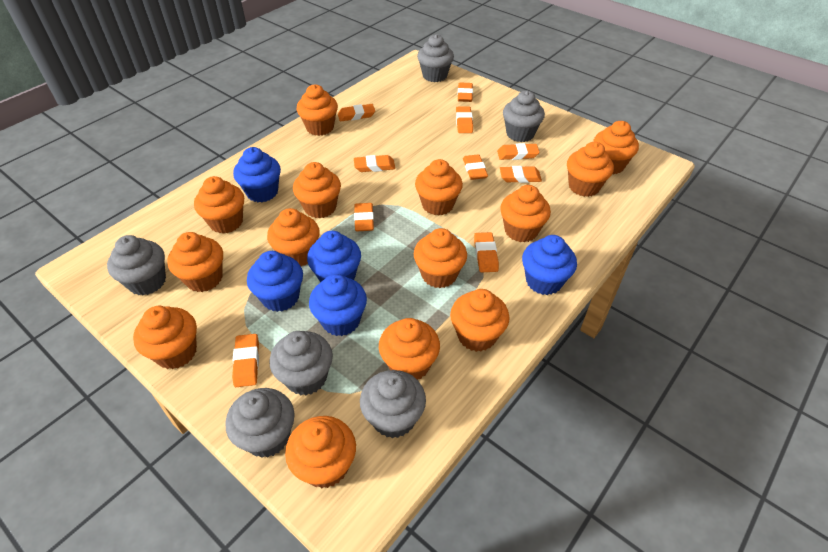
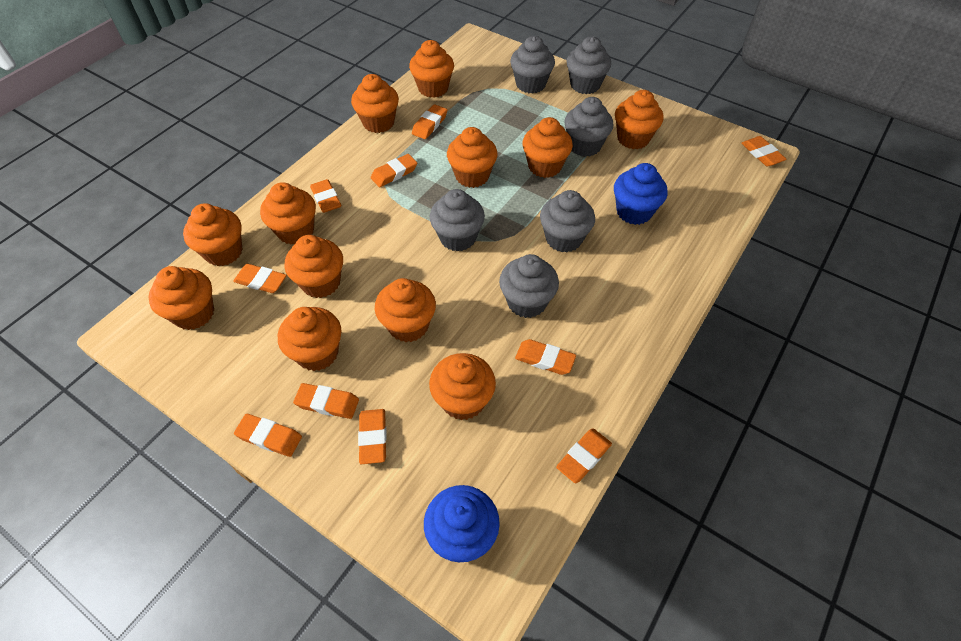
blue cupcake: [233,147,281,202] [247,251,303,312] [307,231,361,283] [309,274,367,336] [522,235,577,295] = 5 -> [424,485,500,562] [614,163,668,225] = 2
orange cupcake: [133,306,197,369] [167,232,223,292] [194,176,244,234] [267,208,320,267] [285,416,356,489] [293,162,341,219] [297,84,338,136] [379,318,440,380] [414,228,467,288] [415,159,463,215] [450,289,510,352] [500,185,551,243] [567,142,614,197] [593,121,639,175] = 14 -> [149,266,214,330] [183,203,243,266] [260,182,316,245] [278,307,342,371] [284,235,343,298] [351,74,399,133] [375,278,436,342] [409,40,454,98] [429,353,496,420] [447,127,498,188] [522,117,573,178] [615,90,664,149] = 12

